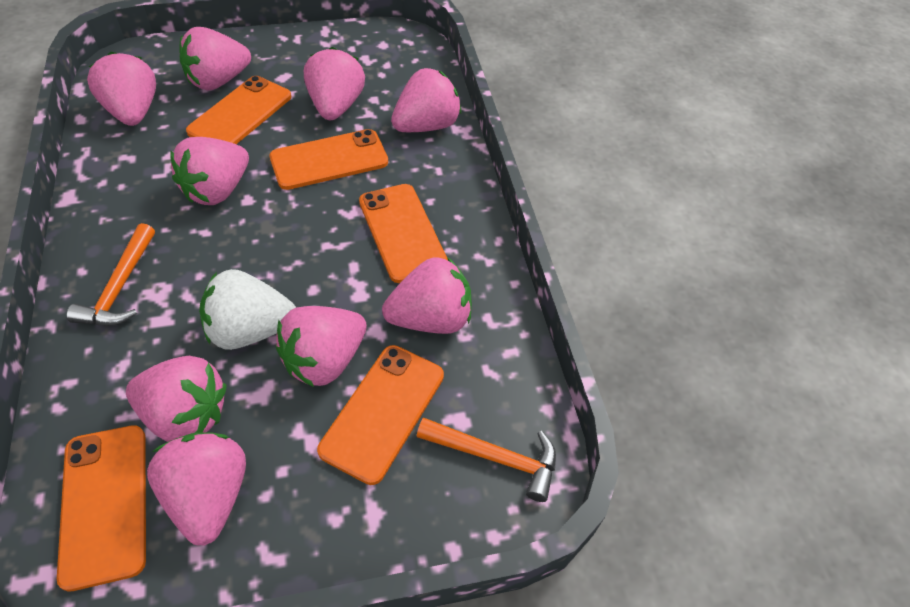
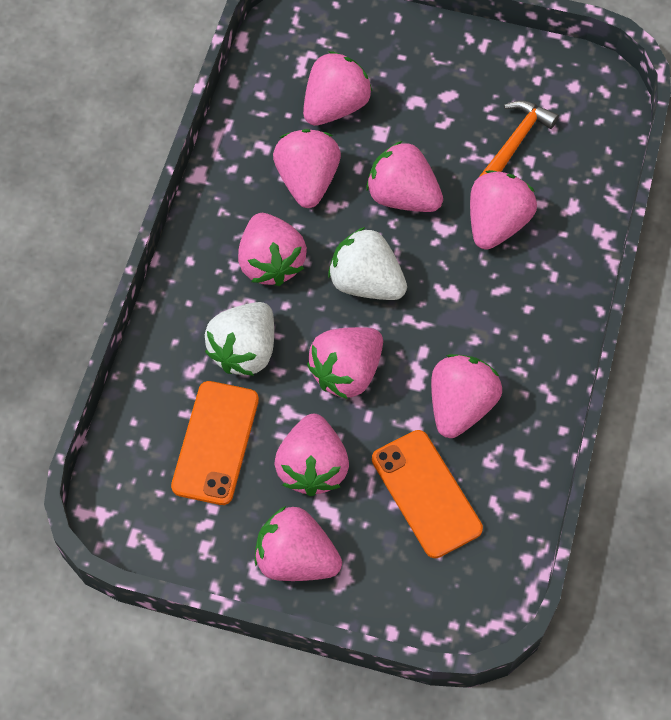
orange hammer: [67,223,155,326] [417,418,556,502] = 2 -> [478,100,559,178] = 1
orange phone: [57,425,146,592] [186,76,291,144] [269,129,388,190] [317,345,444,485] [359,184,448,283] = 5 -> [171,381,259,505] [372,430,483,558] = 2
white strawberry: [199,269,296,350] = 1 -> [205,302,274,376] [328,227,407,300] = 2

